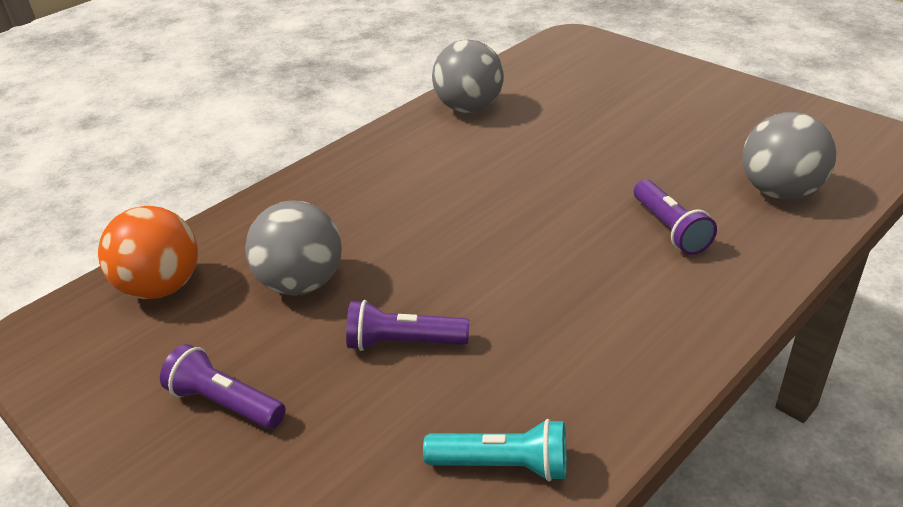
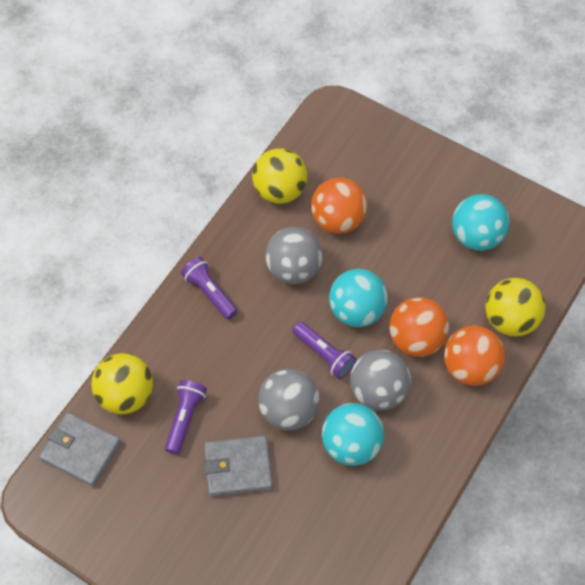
grey wallet: none = 0 -> [39,413,121,487] [204,435,273,497] = 2
orange ball: [98,206,198,299] = 1 -> [311,178,367,234] [389,297,449,357] [444,326,505,386] = 3
turquoise ball: none = 0 -> [322,403,384,466] [329,269,388,327] [452,194,509,251] = 3
turquoise flashlight: [423,419,567,481] = 1 -> none = 0
yellow ball: none = 0 -> [91,353,153,414] [252,148,307,204] [485,278,545,337] = 3

